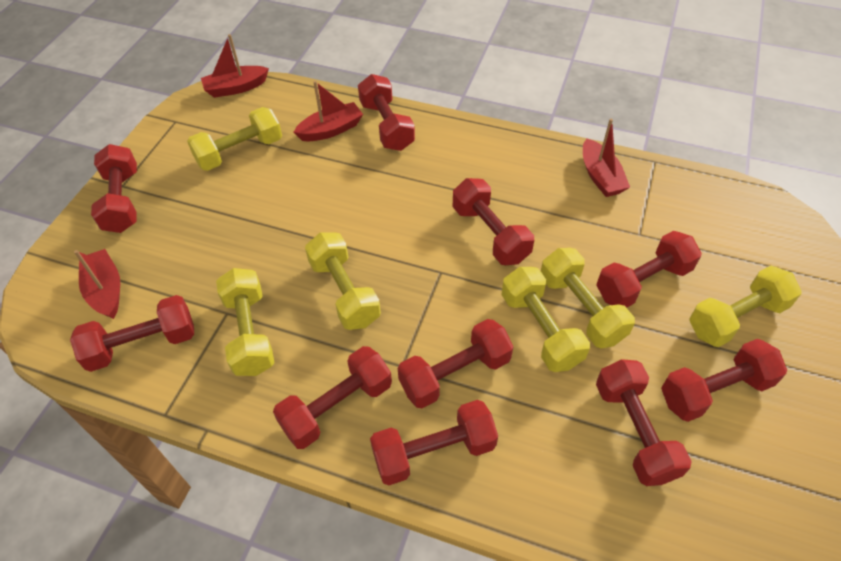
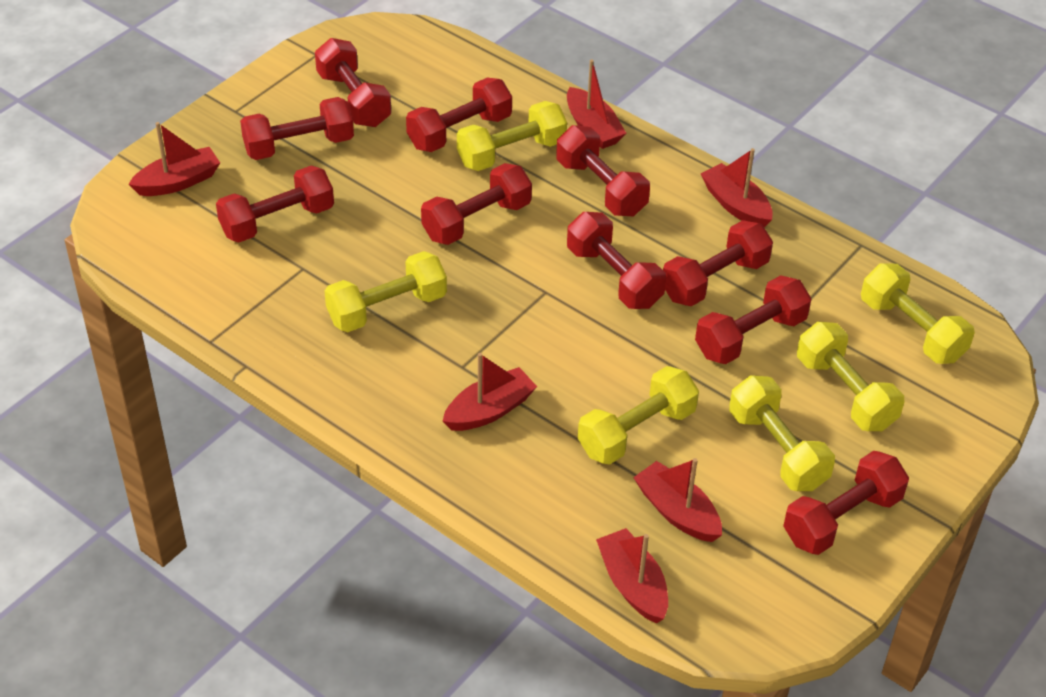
red boat: [74,249,120,319] [201,34,269,98] [294,81,363,141] [583,119,630,197] = 4 -> [129,122,220,196] [443,353,537,431] [567,59,626,149] [596,528,668,623] [633,458,722,542] [701,148,773,228] = 6

